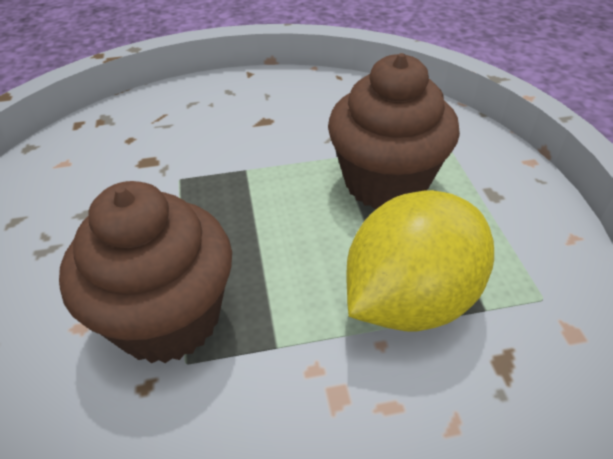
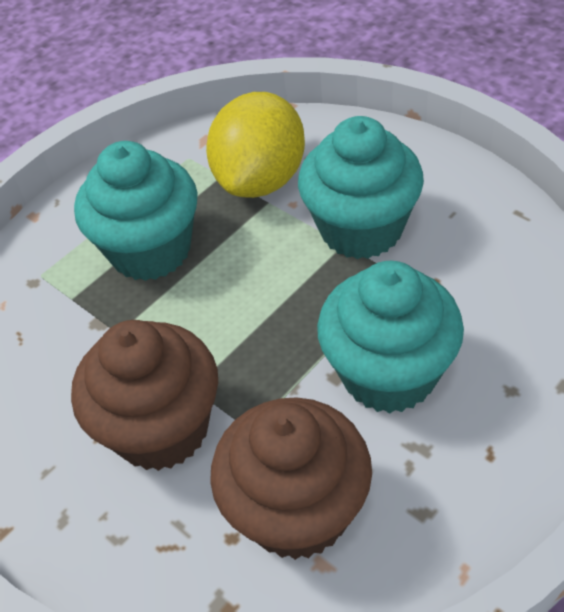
turquoise cupcake: none = 0 -> [74,141,198,281] [298,116,424,259] [317,261,464,413] = 3

